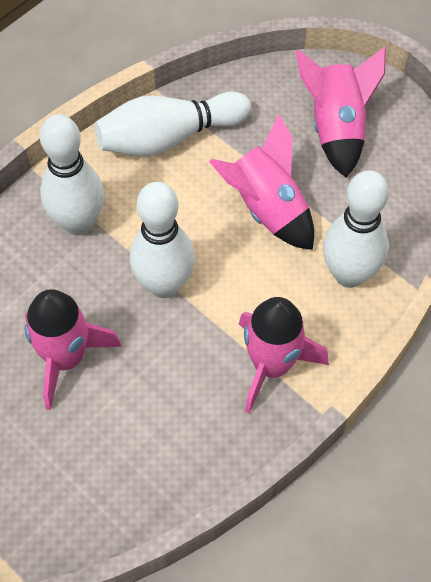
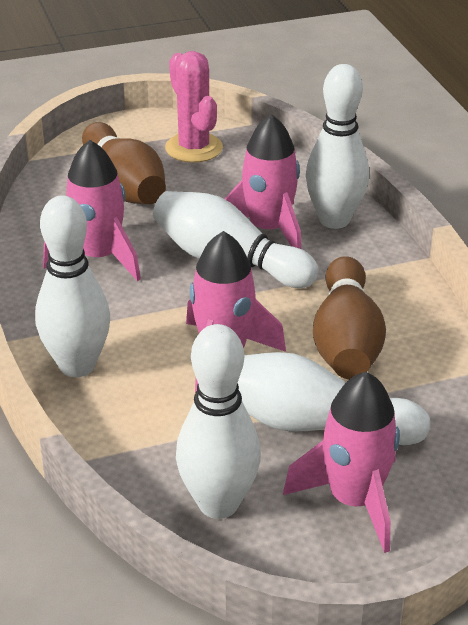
brown bowling pin: none = 0 -> [82,122,166,204] [313,256,386,379] = 2
pink cactus: none = 0 -> [165,51,223,163] = 1
white bowling pin: [40,114,104,235] [95,91,251,156] [130,182,195,298] [323,170,389,288] = 4 -> [35,195,110,377] [153,191,319,288] [176,324,261,519] [238,352,430,445] [305,64,369,229] = 5

